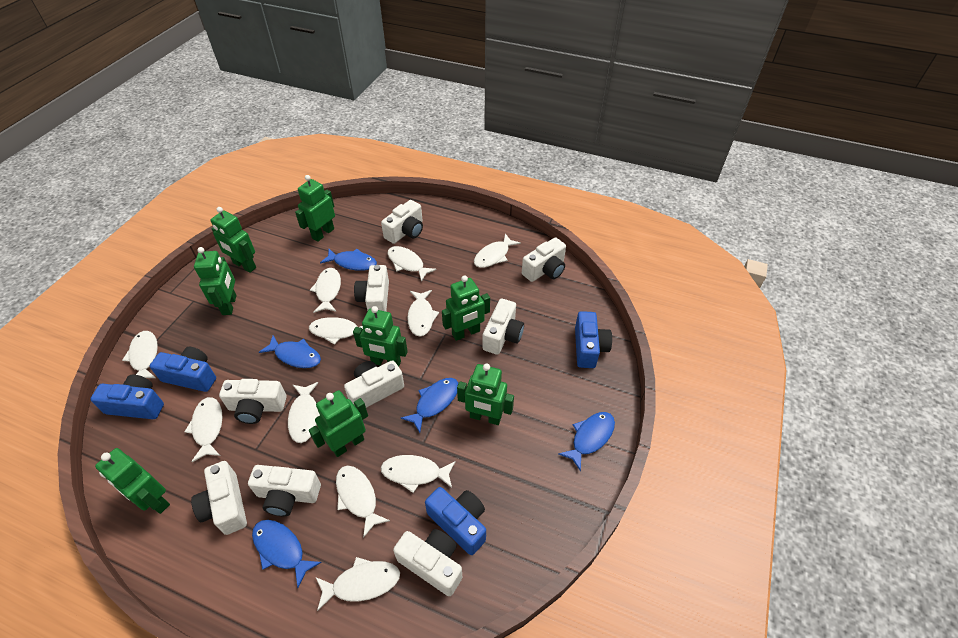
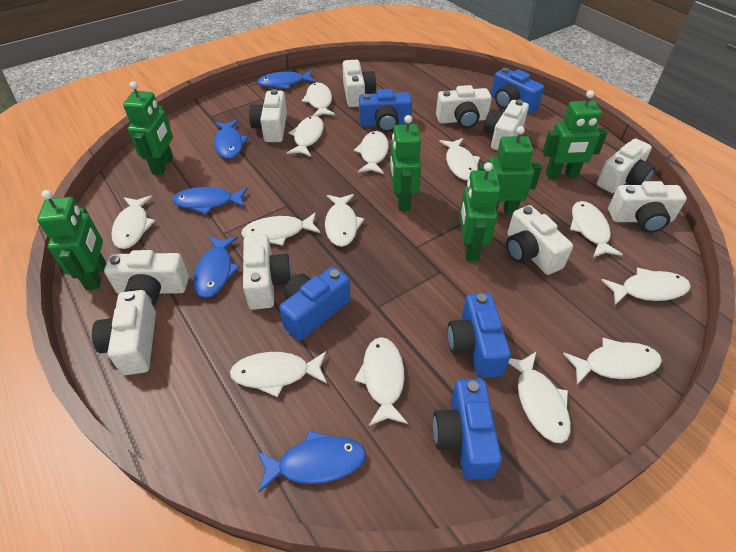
blue camera: [90,375,164,419] [150,347,216,392] [425,487,486,555] [575,311,612,368] = 4 -> [279,266,351,341] [359,89,412,132] [433,379,502,480] [447,293,511,378] [491,68,544,114] = 5
green robot: [95,448,170,514] [194,247,236,315] [211,207,256,273] [295,175,335,242] [309,390,368,457] [353,306,408,367] [442,275,490,341] [457,363,514,425] = 8 -> [37,190,106,290] [123,81,173,175] [390,115,422,211] [459,162,500,261] [478,126,542,215] [543,90,608,179] = 6
white camera: [191,461,247,535] [219,379,287,424] [248,465,321,516] [344,360,404,408] [354,265,389,312] [381,200,423,244] [393,529,462,596] [482,299,524,355] [522,237,566,282] = 9 -> [92,290,156,375] [104,250,189,305] [243,234,292,310] [249,89,287,142] [343,60,376,107] [436,85,492,128] [484,100,529,151] [506,205,573,275] [597,139,655,193] [608,181,687,233] = 10
white fish: [122,331,158,378] [184,397,223,462] [288,382,320,443] [309,317,363,345] [310,268,341,313] [316,557,400,611] [336,465,390,538] [381,455,456,493] [388,246,437,282] [407,290,439,337] [474,233,521,268] = 11 -> [111,195,155,249] [230,351,327,397] [241,212,320,246] [287,116,324,157] [302,82,335,116] [325,194,364,247] [354,131,389,174] [354,337,408,426] [439,138,480,181] [508,352,571,443] [563,338,662,384] [570,201,623,258] [602,267,691,305] = 13

